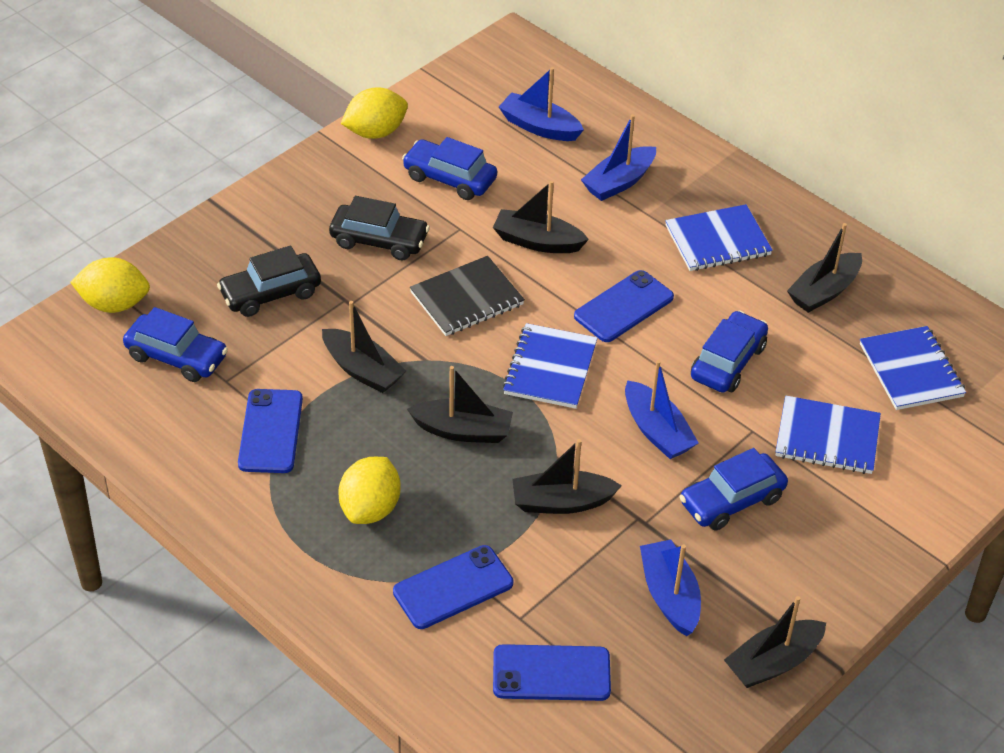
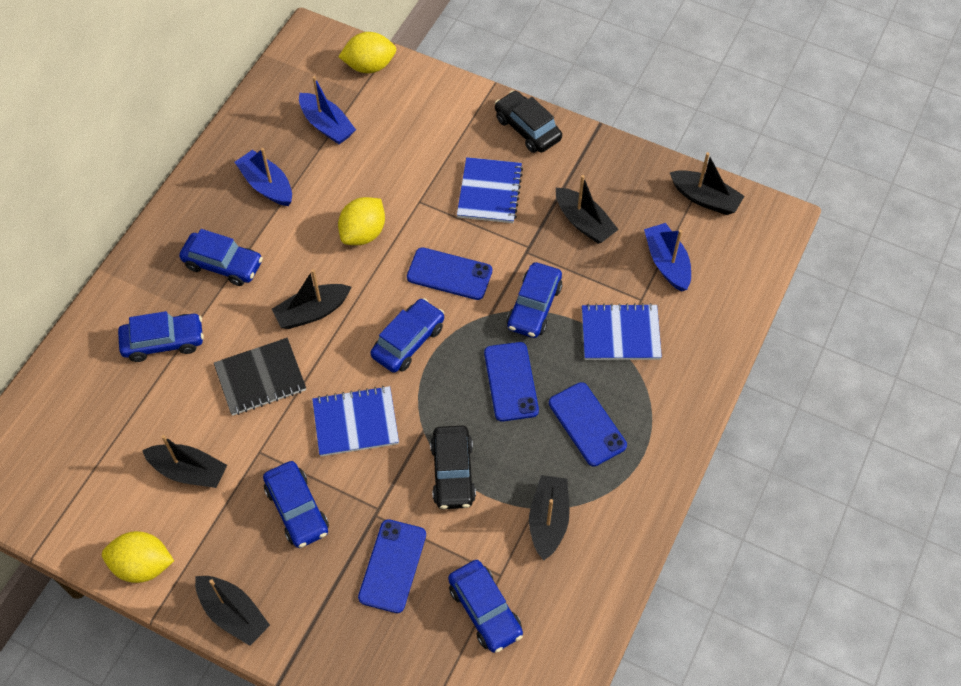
blue boat: [499,67,584,141] [581,114,656,201] [625,360,699,459] [640,540,701,636] = 4 -> [235,148,292,206] [299,76,356,144] [644,223,691,292] = 3
blue car: [123,307,228,382] [402,137,497,200] [680,448,788,530] [691,311,768,393] = 4 -> [118,311,204,362] [179,229,263,286] [263,461,329,548] [370,298,444,373] [448,560,523,653] [507,262,563,338] = 6
blue notebook: [503,323,597,409] [665,204,773,271] [776,396,881,474] [860,326,966,410] = 4 -> [312,386,399,456] [457,157,523,223] [582,303,662,360] = 3

